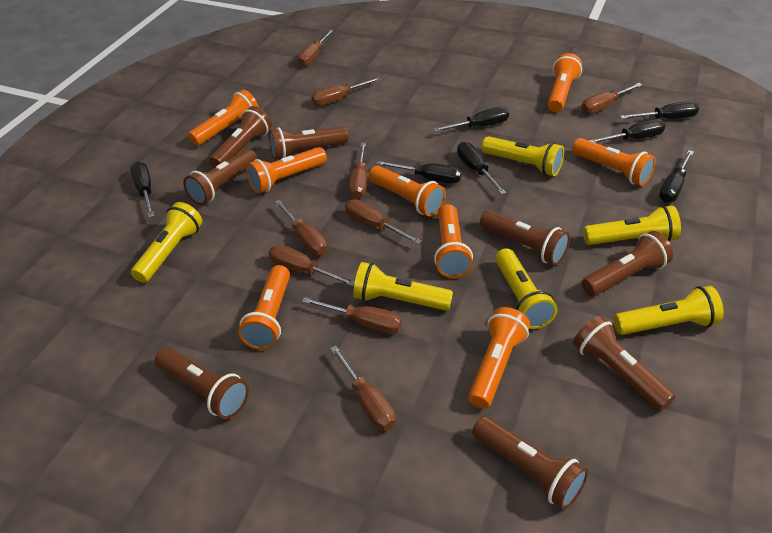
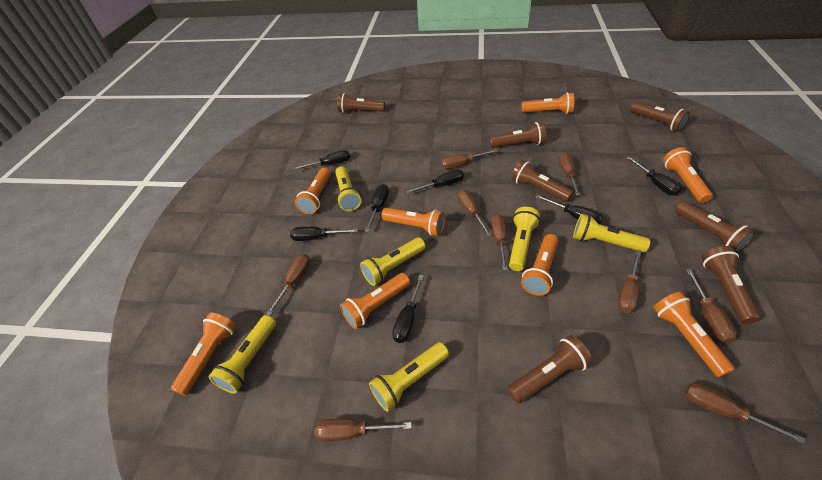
brown flashlight: [155,347,249,419] [183,149,257,205] [209,106,272,168] [269,126,348,160] [472,416,588,509] [480,210,570,265] [573,316,675,411] [582,231,673,296] = 8 -> [337,93,385,113] [489,122,546,148] [507,335,592,403] [511,160,574,202] [630,101,690,132] [675,201,755,253] [701,246,761,324] = 7

